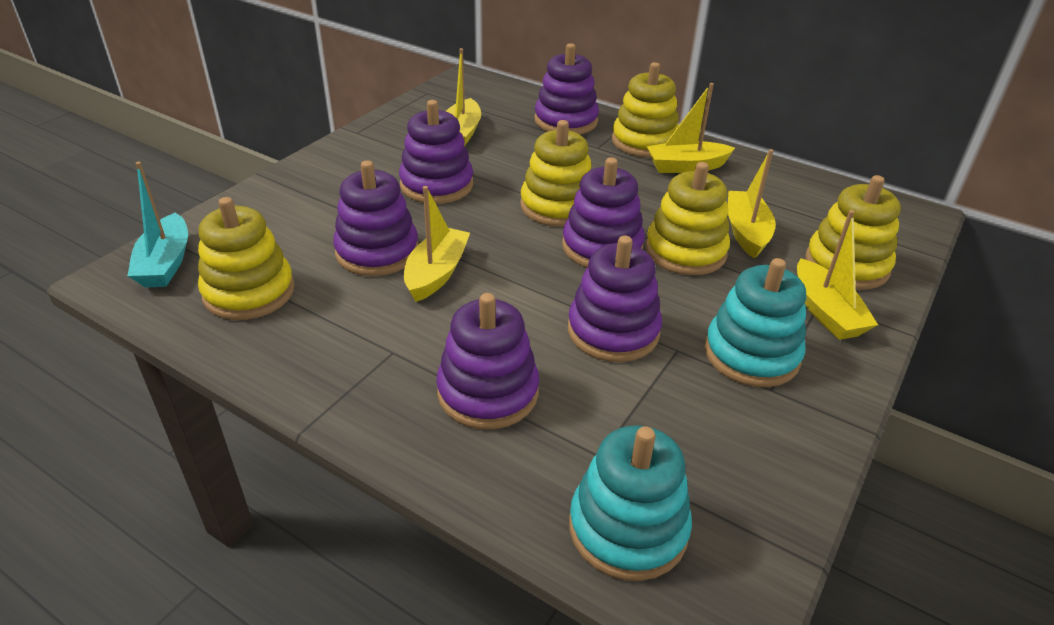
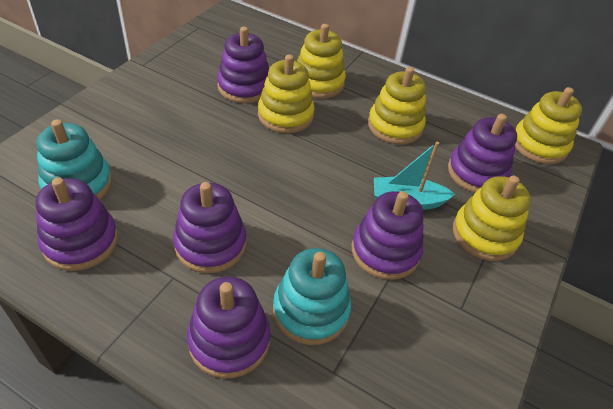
yellow boat: [404,186,470,302] [446,48,481,146] [647,83,735,173] [728,149,776,259] [797,210,878,340] = 5 -> none = 0

